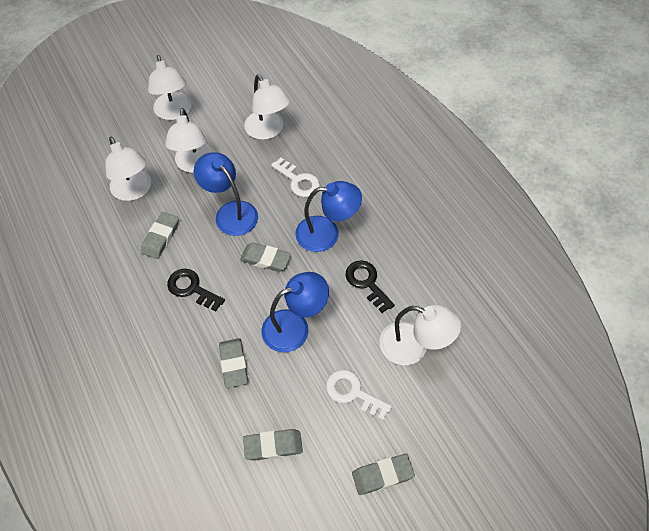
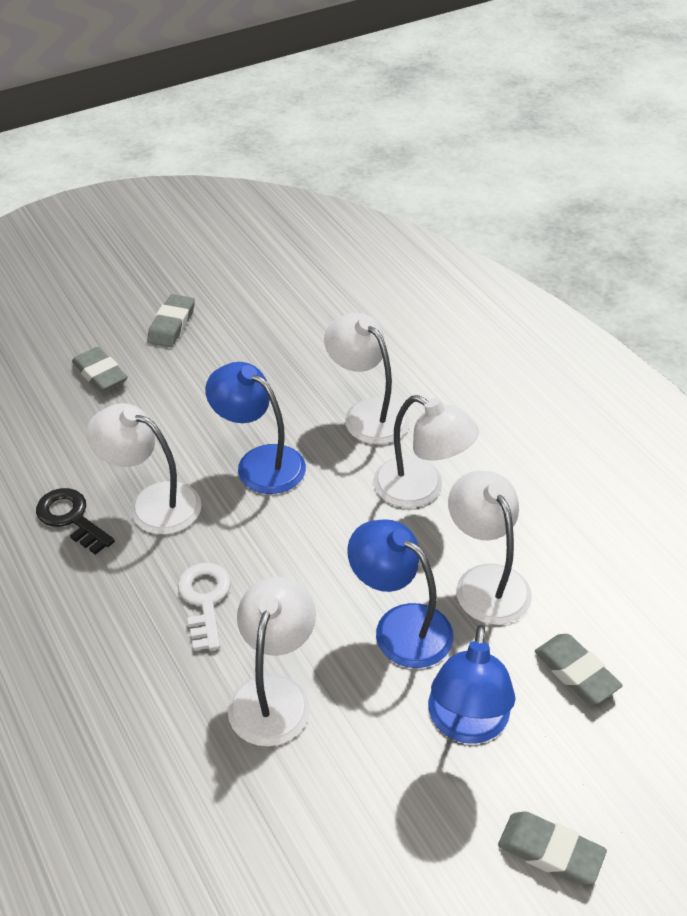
black key: [167,269,225,312] [346,260,395,313] = 2 -> [36,488,115,555] = 1
grey eraser: [141,212,179,259] [219,338,248,388] [240,243,291,272] [243,429,303,461] [352,454,415,495] = 5 -> [72,347,128,392] [147,294,195,347] [498,811,607,885] [535,634,622,704] = 4
white key: [271,158,320,197] [326,370,392,420] = 2 -> [178,563,231,651] = 1

